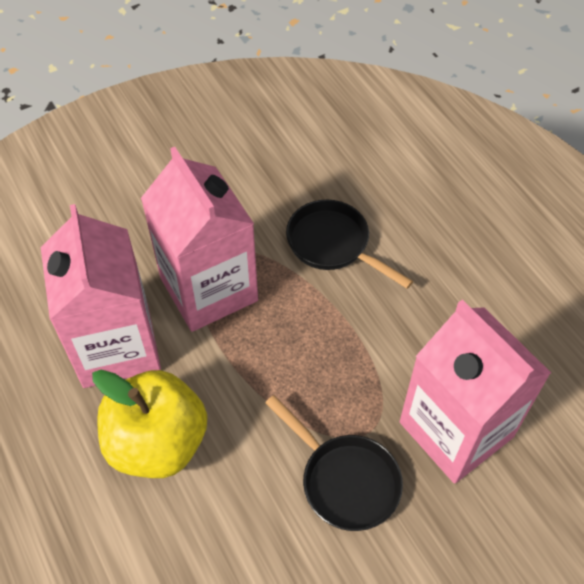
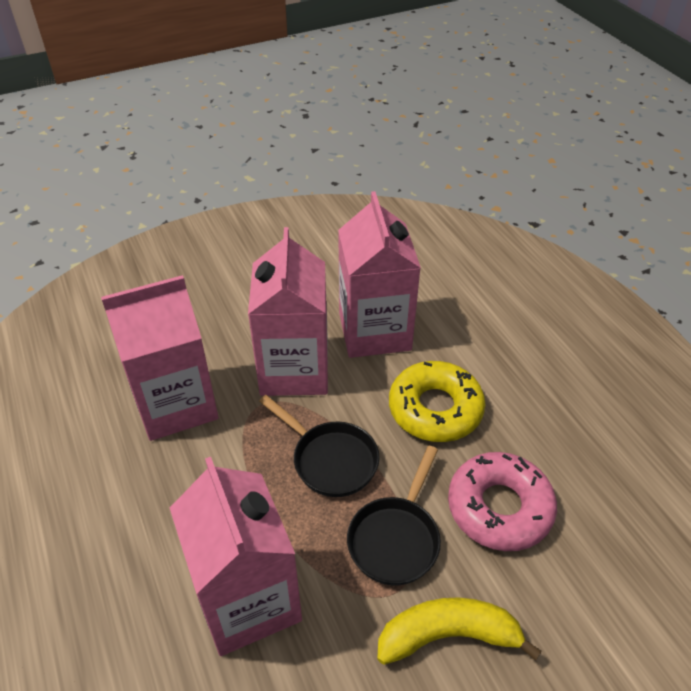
pink carton: [41,204,161,388] [141,147,258,332] [400,300,551,484] = 3 -> [101,275,219,441] [170,457,302,656] [248,227,328,396] [338,191,421,358] = 4
pink donut: none = 0 -> [448,452,557,551] = 1
yellow apple: [92,370,207,478] = 1 -> none = 0
yellow banana: none = 0 -> [377,597,542,665] = 1
yellow donut: none = 0 -> [389,361,485,442] = 1

